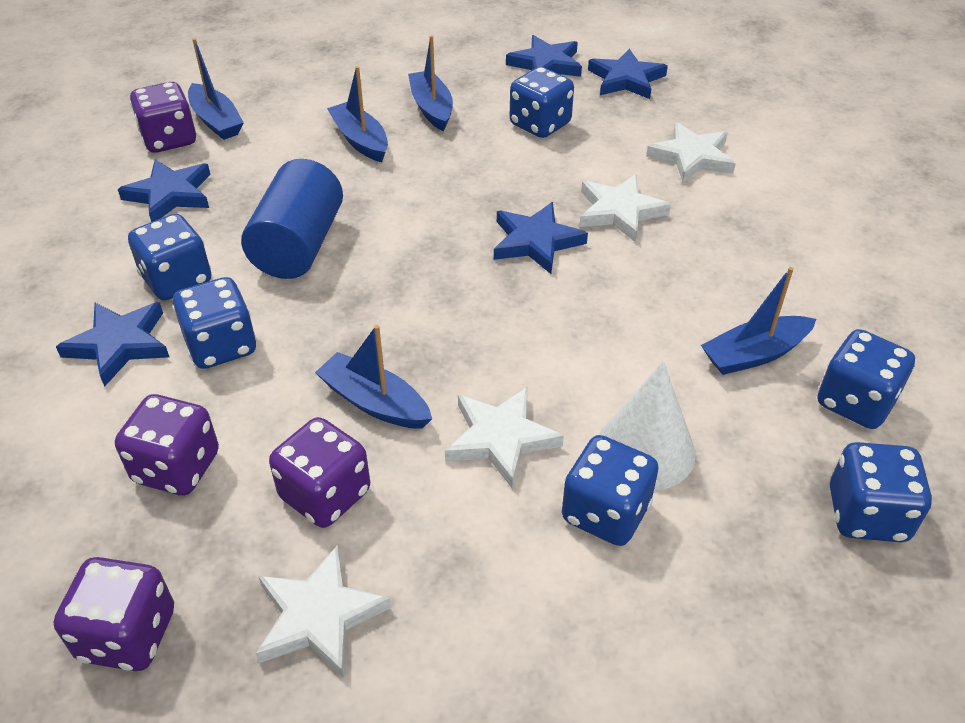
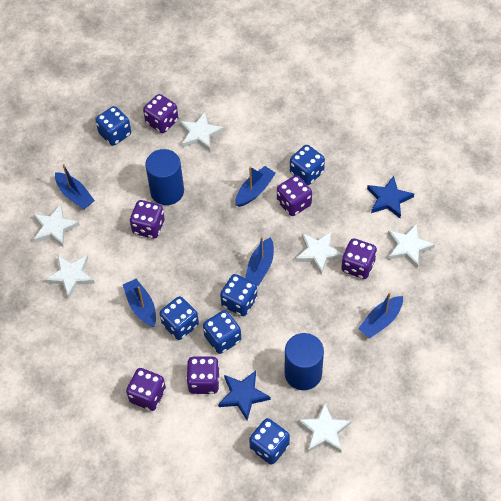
blue cylinder: [241,159,343,279] = 1 -> [145,149,184,205] [285,333,324,390] = 2
blue star: [56,302,169,387] [118,159,211,222] [494,202,588,274] [506,35,582,77] [588,49,668,99] = 5 -> [218,371,270,420] [367,176,414,218] = 2
purple dice: [54,557,174,671] [115,394,219,495] [130,82,196,153] [269,417,370,528] = 4 -> [126,368,166,411] [130,200,165,239] [143,94,178,133] [186,357,220,394] [277,175,312,216] [341,238,377,279] = 6
white cone: [599,361,696,490] = 1 -> none = 0
white star: [256,545,391,678] [445,387,564,488] [579,174,671,242] [646,122,736,183] = 4 -> [33,204,80,247] [45,255,95,299] [180,112,224,151] [295,231,343,275] [298,403,351,453] [388,223,435,268] = 6

